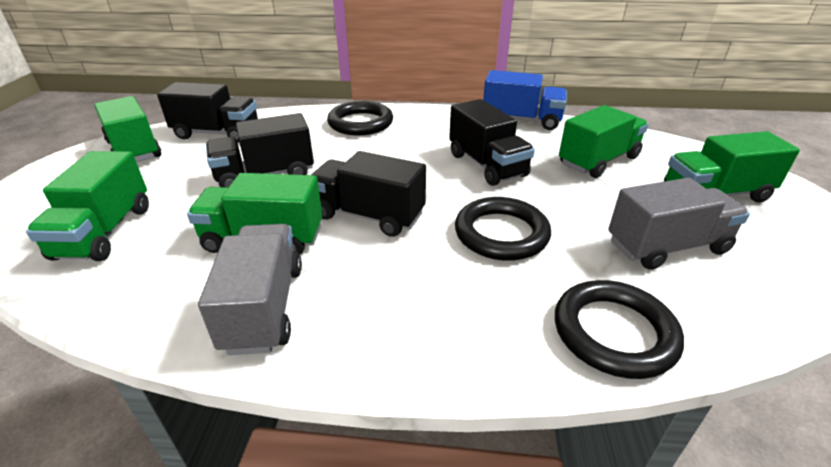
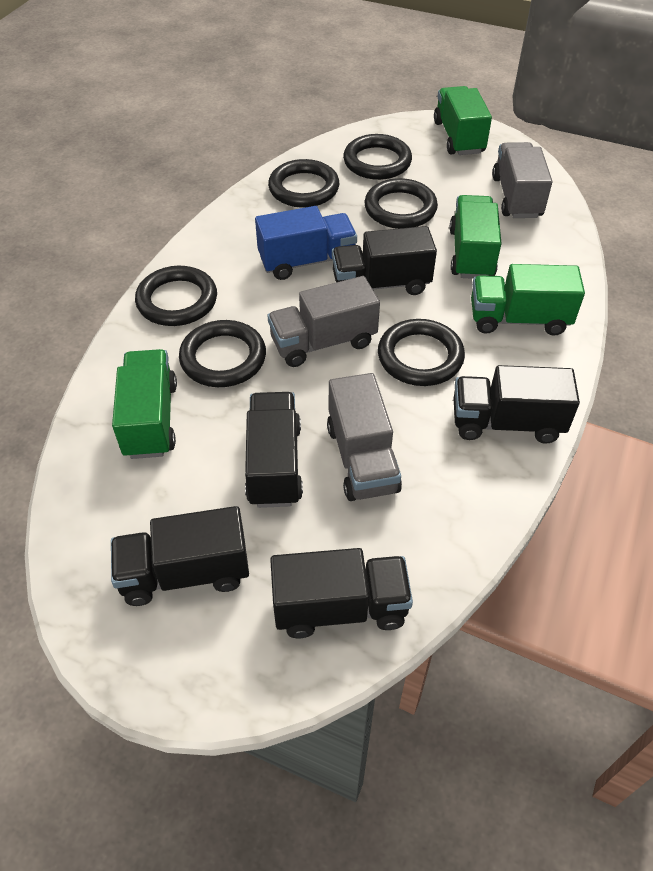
black ring: [327,101,393,135] [455,197,551,261] [555,280,684,379] = 3 -> [135,266,217,326] [179,320,266,387] [268,159,339,208] [343,134,412,180] [364,178,438,229] [378,319,465,386] = 6
black truck: [157,82,258,143] [206,113,314,187] [311,151,426,237] [449,99,535,186] = 4 -> [111,506,249,606] [245,392,303,508] [270,548,413,638] [332,226,437,295] [453,365,580,444] = 5
green truck: [26,151,149,261] [94,96,161,162] [187,173,323,255] [559,105,649,178] [664,131,800,203] = 5 -> [112,349,177,459] [434,86,492,155] [449,195,502,279] [471,264,585,336] = 4
grey truck: [198,224,302,355] [608,178,750,270] = 2 -> [267,276,380,367] [327,373,402,501] [492,142,552,218] = 3

